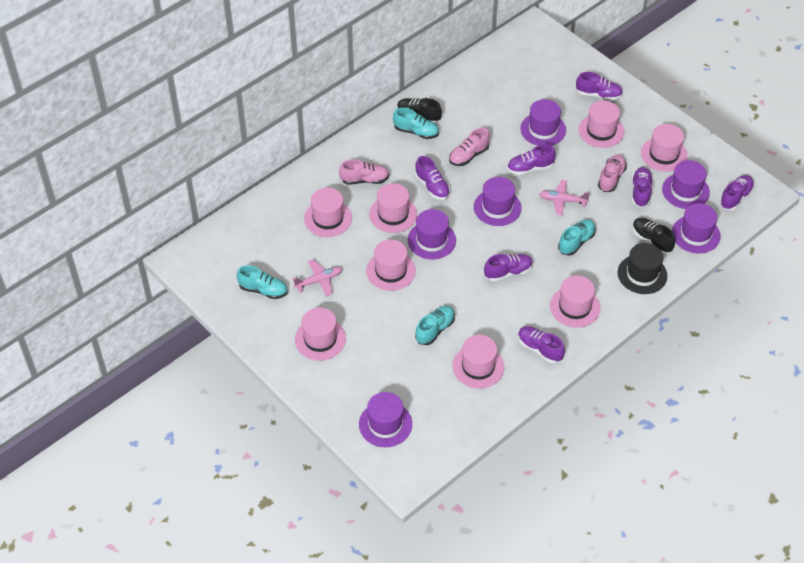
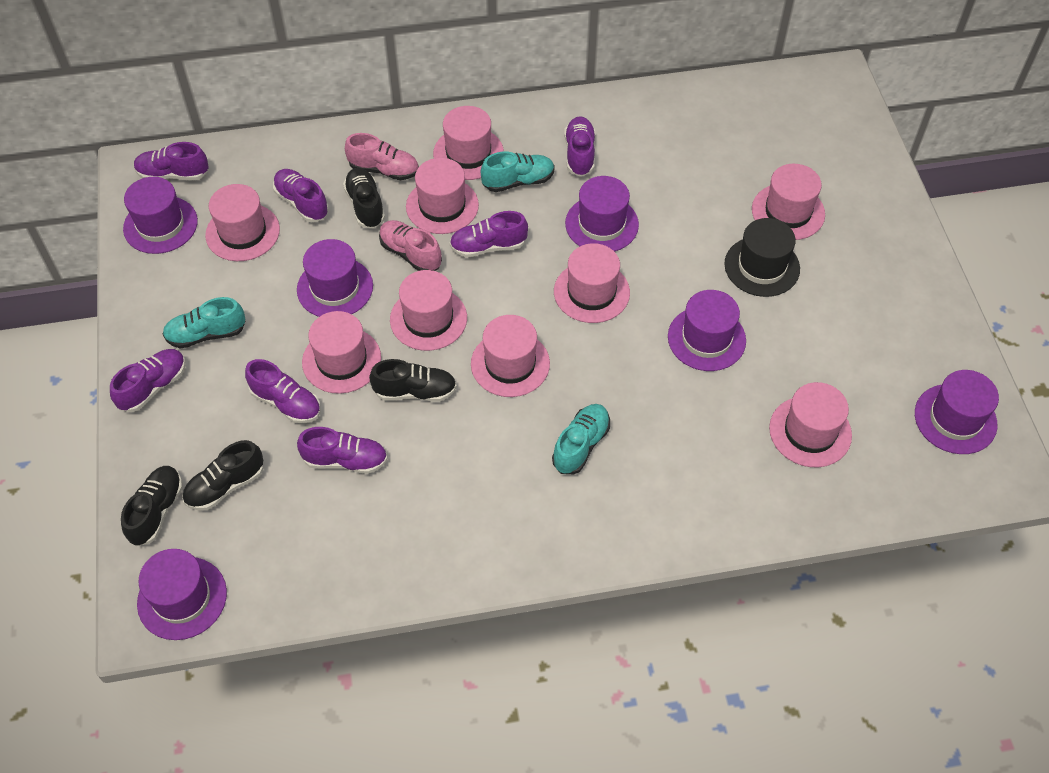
black shoe: [397,98,442,123] [632,218,675,254] = 2 -> [121,466,183,546] [182,440,263,511] [343,168,385,228] [369,359,457,402] = 4
pink hat: [295,307,346,361] [304,187,352,237] [366,240,416,291] [369,183,417,233] [452,335,504,388] [550,275,600,328] [578,101,624,148] [641,124,688,172] = 8 -> [205,184,280,261] [302,311,381,394] [390,270,467,351] [406,158,479,234] [433,106,504,180] [471,315,550,397] [554,243,630,323] [752,164,825,240] [769,382,852,467] = 9
pink plane: [292,259,342,297] [539,180,590,216] = 2 -> none = 0
pink shoe: [339,159,389,184] [449,128,490,166] [598,154,627,192] = 3 -> [345,133,419,180] [379,220,442,271] = 2
turquoise shoe: [237,265,288,299] [393,107,439,139] [415,306,455,345] [558,219,596,256] = 4 -> [163,297,245,348] [481,152,555,192] [552,404,610,474] = 3

